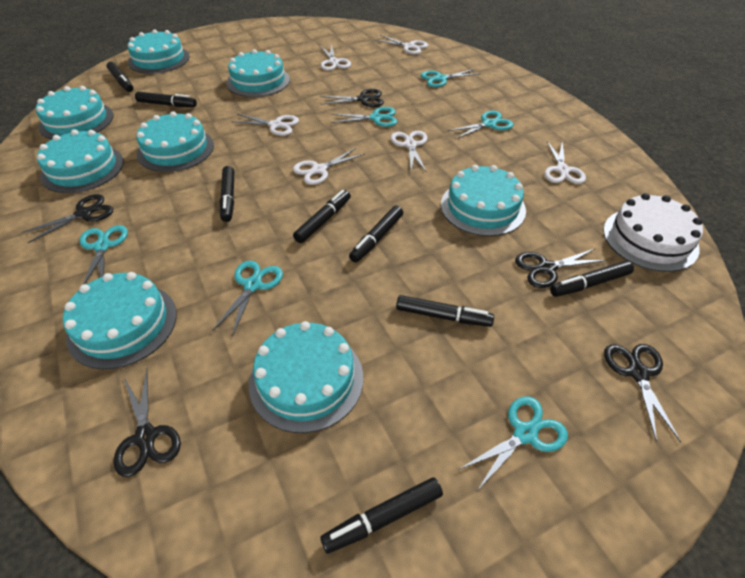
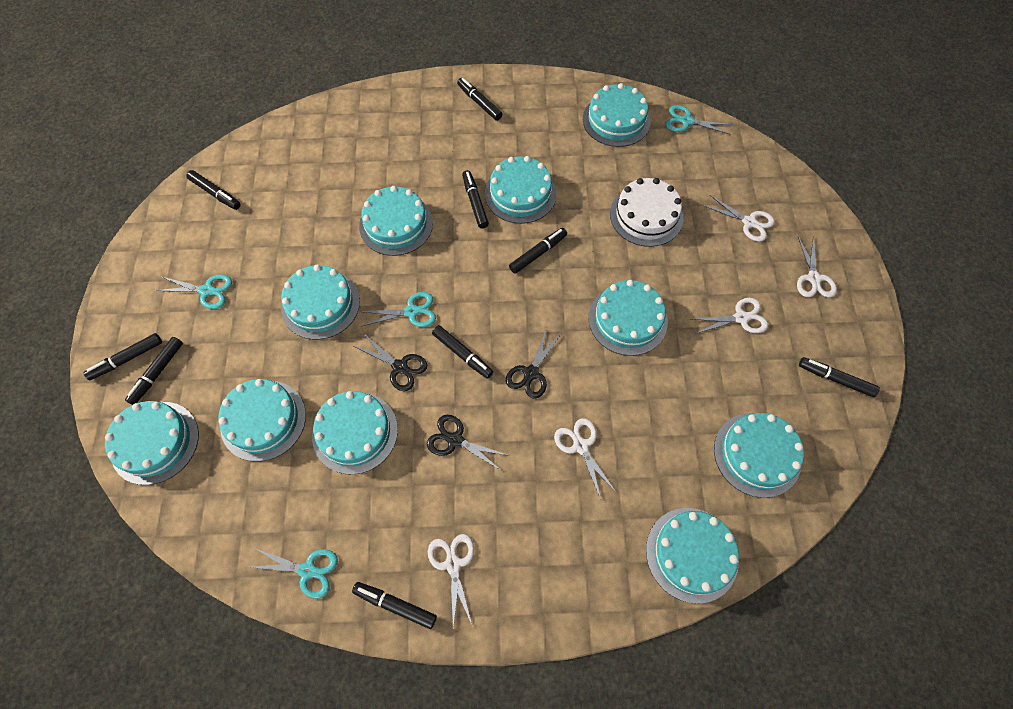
black marker: [106,62,134,92] [135,92,197,107] [220,166,234,222] [293,190,351,243] [320,477,443,554] [349,206,403,263] [396,295,494,327] [550,261,634,297] = 8 -> [84,333,162,380] [125,337,183,405] [186,170,241,210] [352,582,437,629] [432,325,493,379] [457,78,502,121] [462,170,489,228] [509,228,567,274] [799,357,880,397] = 9
black scissors: [21,194,113,243] [113,369,181,477] [320,89,384,107] [515,248,607,288] [604,344,681,442] = 5 -> [354,333,427,391] [427,415,510,471] [506,328,561,398] = 3
turquoise cake: [36,86,114,139] [37,129,124,193] [63,272,177,369] [128,29,189,74] [136,111,214,172] [226,49,290,97] [249,321,363,433] [441,165,526,236] = 8 -> [105,401,199,485] [218,379,306,462] [281,265,360,340] [312,391,398,475] [359,186,433,256] [485,156,557,224] [583,83,650,147] [589,280,668,356] [646,508,739,604] [714,413,804,498] = 10
turquoise scissors: [79,225,128,284] [212,261,283,336] [331,107,397,127] [421,69,480,87] [447,111,514,139] [458,396,568,491] = 6 -> [156,274,232,309] [251,548,338,599] [361,292,436,327] [666,105,732,135] = 4
white scissors: [231,114,299,136] [293,148,365,185] [320,44,351,71] [375,35,428,54] [391,131,427,173] [545,141,586,184] = 6 -> [428,534,474,628] [554,418,617,500] [692,298,768,334] [704,195,775,242] [797,236,837,297] = 5

